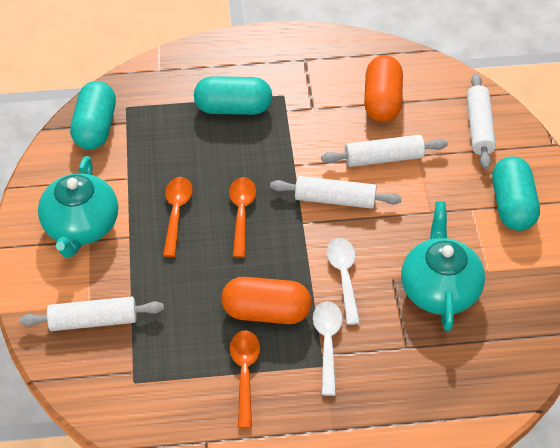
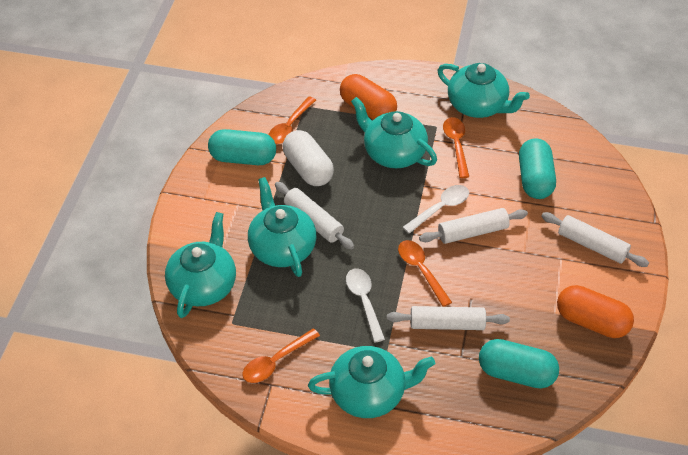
orange spoon: [163,177,193,257] [229,177,256,258] [230,330,260,429] = 3 -> [242,328,320,383] [269,96,316,144] [398,240,452,307] [443,117,469,178] = 4
turquoise teapot: [38,156,118,258] [401,201,485,331] = 2 -> [165,212,236,318] [248,177,316,277] [308,346,435,418] [351,97,437,168] [437,63,530,118] = 5
white capsule: none = 0 -> [283,130,334,186] = 1

